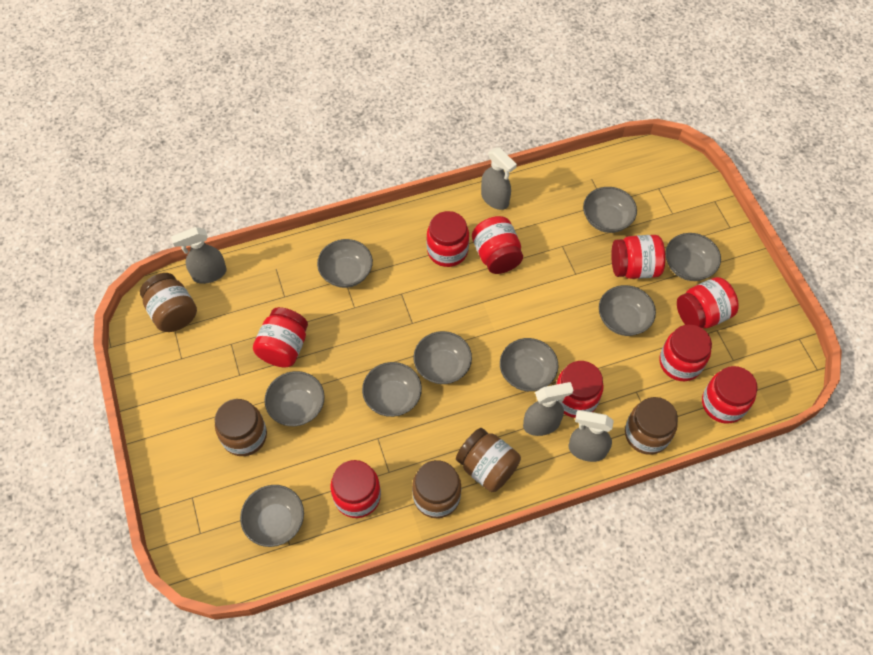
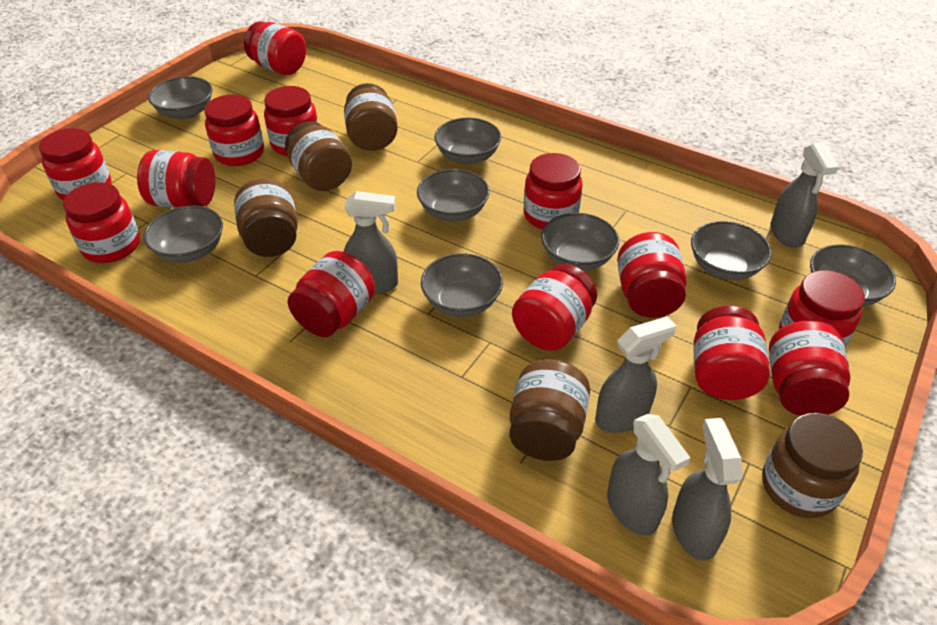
grey bowl: [240,485,304,547] [265,371,325,426] [317,239,373,288] [362,362,422,417] [413,331,472,384] [500,338,559,391] [583,187,637,233] [599,285,656,336] [665,233,721,281] = 9 -> [144,206,223,263] [148,76,213,120] [417,169,490,222] [421,254,503,317] [434,118,501,165] [541,213,619,271] [691,221,772,280] [810,244,896,307] = 8
grey spray bottle: [171,227,227,284] [481,147,517,210] [523,382,573,436] [569,410,614,462] = 4 -> [344,191,398,294] [595,316,676,433] [607,414,691,535] [672,418,743,561] [770,142,839,248] = 5
red jar: [253,307,308,368] [330,460,381,518] [427,211,469,267] [472,216,523,274] [556,361,604,418] [611,235,665,279] [659,324,712,381] [677,277,739,329] [702,366,758,424] = 9 -> [39,128,112,200] [63,182,140,263] [137,150,215,208] [204,95,264,166] [244,21,306,75] [264,86,318,156] [288,251,375,337] [512,264,597,351] [524,153,583,230] [617,232,687,318] [693,306,770,400] [769,321,851,416] [779,270,865,348] = 13

